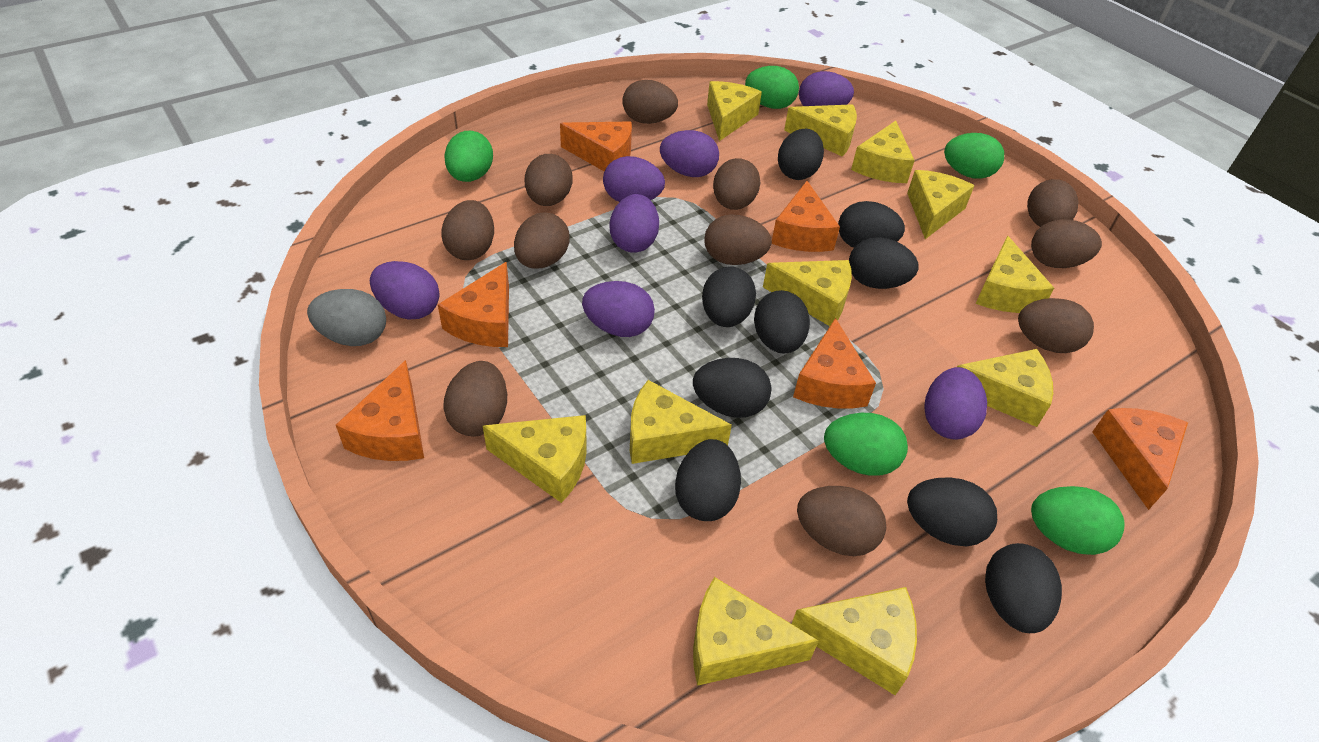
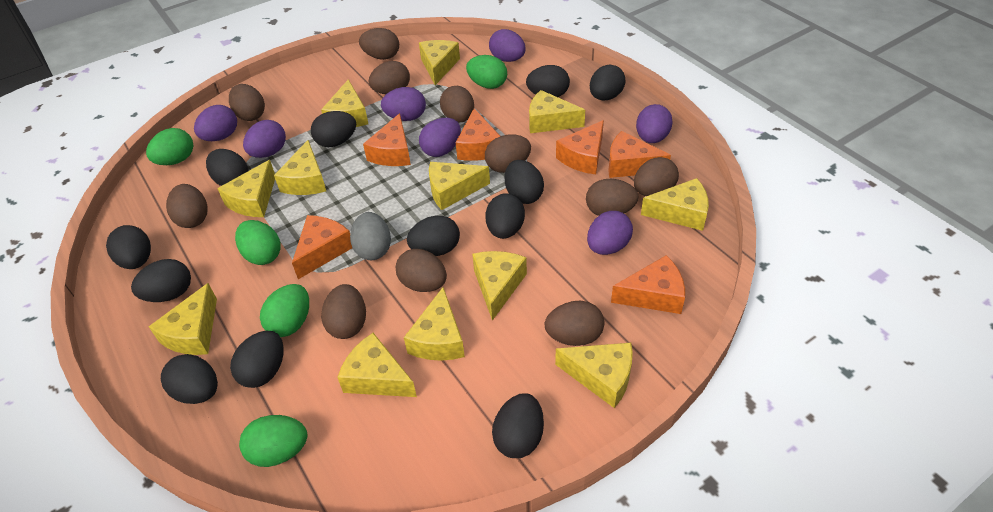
black egg: [675,439,741,521] [693,358,772,418] [702,266,756,327] [754,290,810,354] [778,129,824,180] [838,201,905,248] [849,237,918,289] [907,477,997,546] [985,543,1062,633] = 9 -> [106,225,151,269] [131,259,191,302] [161,354,218,404] [206,149,248,186] [230,331,284,388] [311,111,356,147] [407,216,460,256] [485,193,525,239] [492,393,544,458] [505,160,544,204] [526,65,570,97] [590,65,625,101] = 12
yellow cheese: [483,415,587,503] [630,380,732,464] [693,577,819,686] [707,81,762,141] [763,260,852,326] [784,104,857,156] [792,587,917,695] [851,121,915,183] [907,170,974,239] [957,349,1053,427] [976,236,1054,313] = 11 -> [148,283,217,355] [217,160,275,217] [274,140,326,195] [321,79,368,127] [337,333,417,397] [404,287,465,361] [419,40,460,85] [429,162,490,210] [472,251,527,321] [529,90,585,133] [555,343,633,408] [641,178,709,231] = 12

